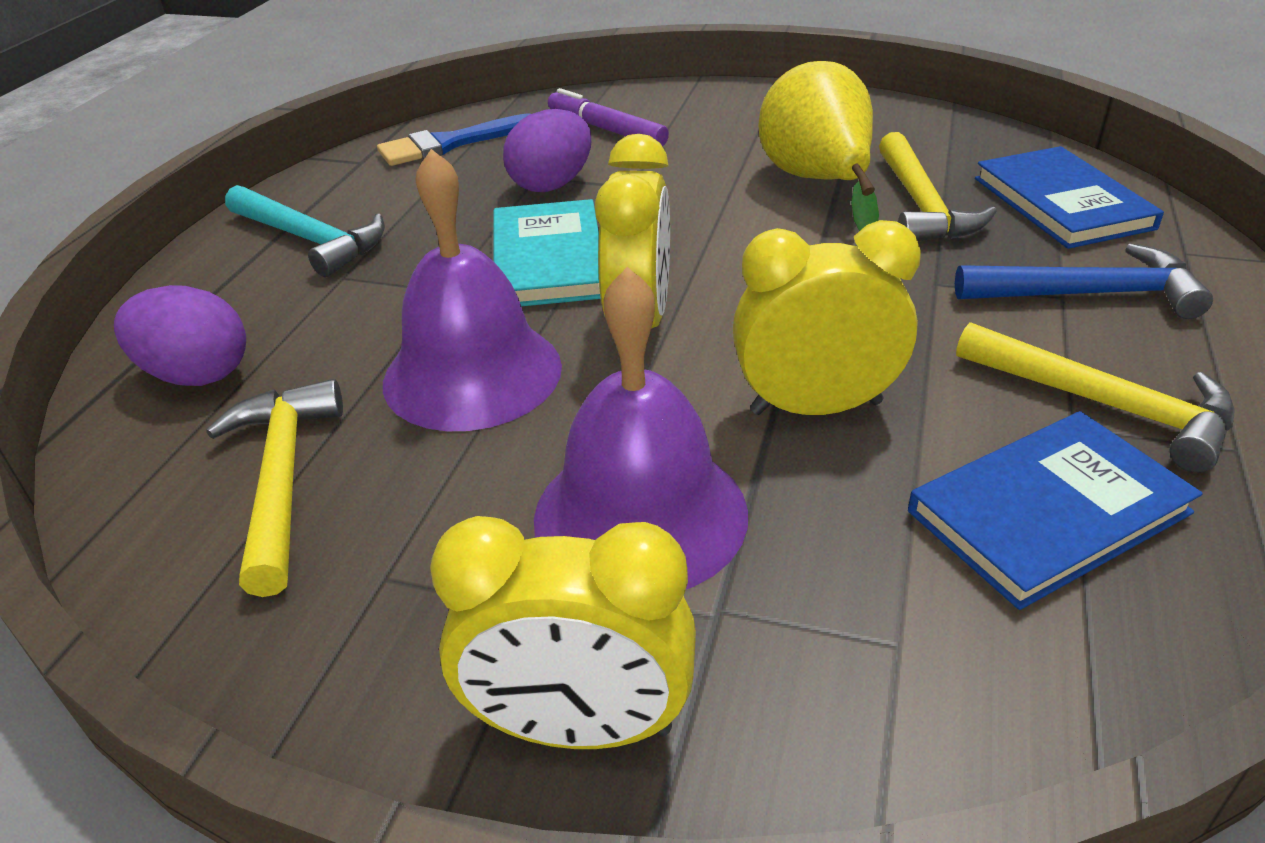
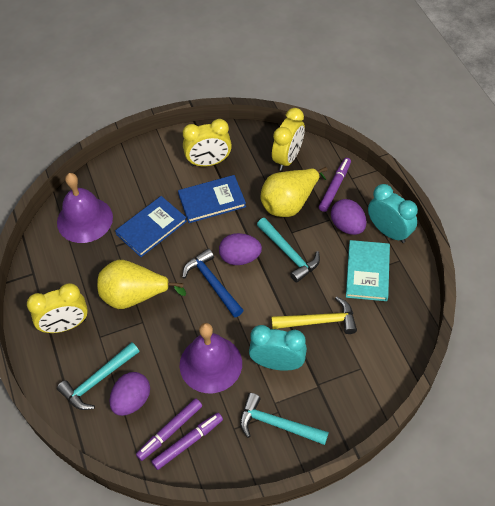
blue brush: [377,113,530,166] = 1 -> none = 0
purple egg: [114,285,246,386] [503,109,591,192] = 2 -> [110,372,150,416] [219,233,262,265] [331,199,367,235] = 3
purple marker: [548,88,669,146] = 1 -> [136,398,202,461] [152,413,223,470] [319,158,351,212] = 3
turquoise clock: none = 0 -> [249,325,307,371] [368,184,418,243] = 2
turquoise hammer: [225,185,385,277] = 1 -> [57,342,139,410] [240,393,329,445] [257,218,320,283] = 3
yellow hammer: [206,379,343,597] [879,132,997,241] [956,322,1235,473] = 3 -> [271,296,357,334] = 1
yellow pear: [759,61,879,231] = 1 -> [97,260,186,309] [260,167,327,217] = 2

